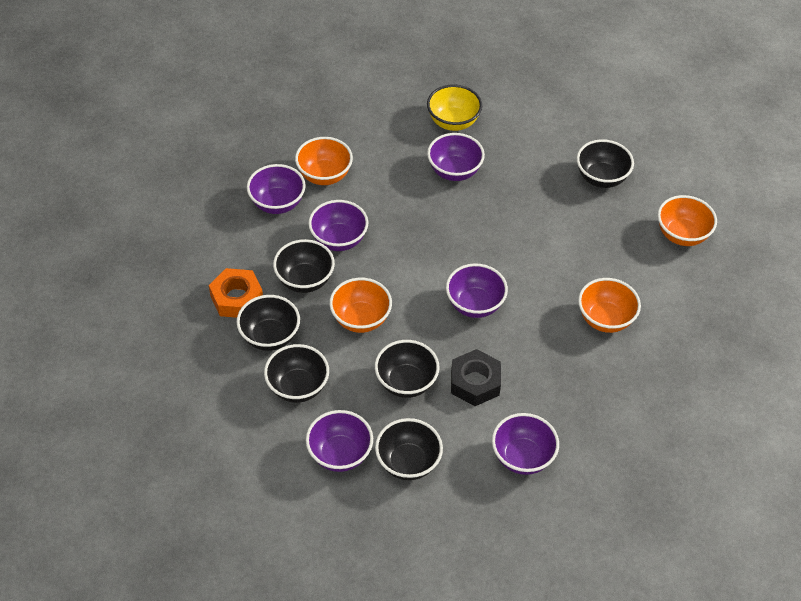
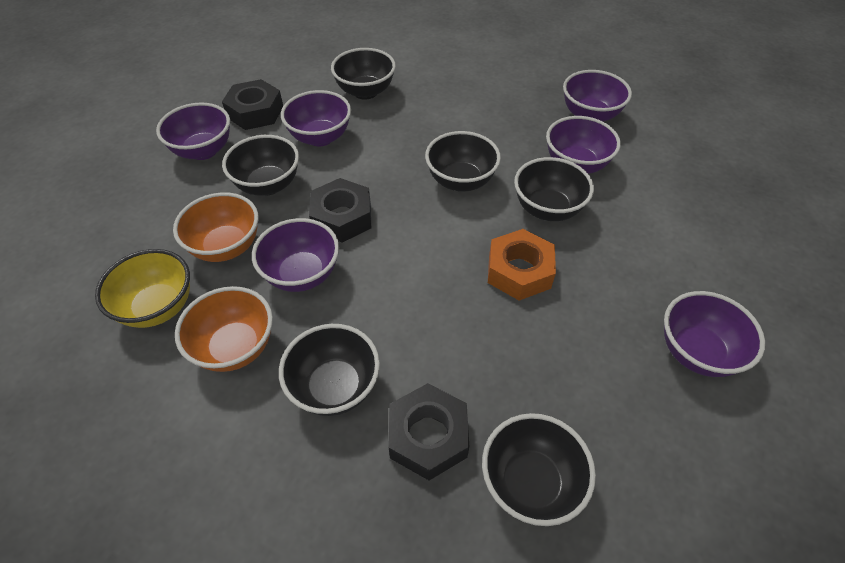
black nut: [451,349,501,406] = 1 -> [222,79,283,130] [309,178,371,243] [388,383,469,480] = 3
orange bowl: [295,137,353,185] [329,278,392,333] [578,278,641,333] [658,195,717,246] = 4 -> [173,193,258,262] [175,286,273,372] = 2

